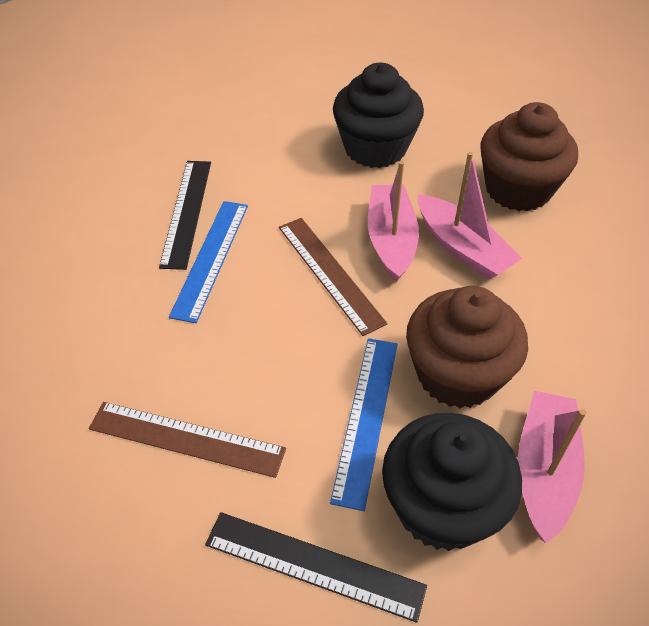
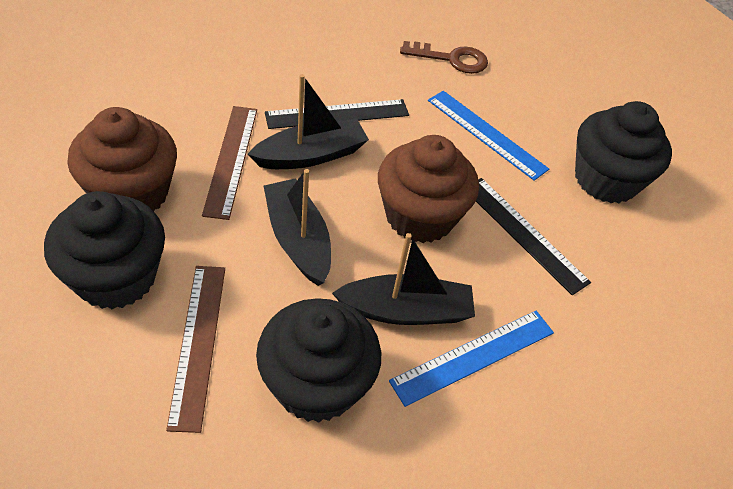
black boat: none = 0 -> [248,74,369,169] [264,169,331,286] [332,233,475,325] = 3
black cupcake: [333,63,424,168] [382,413,522,551] = 2 -> [44,191,165,309] [256,298,381,423] [575,101,672,203] = 3
brown key: none = 0 -> [400,41,488,74] = 1
pink boat: [368,161,419,282] [417,152,522,280] [518,391,586,543] = 3 -> none = 0

